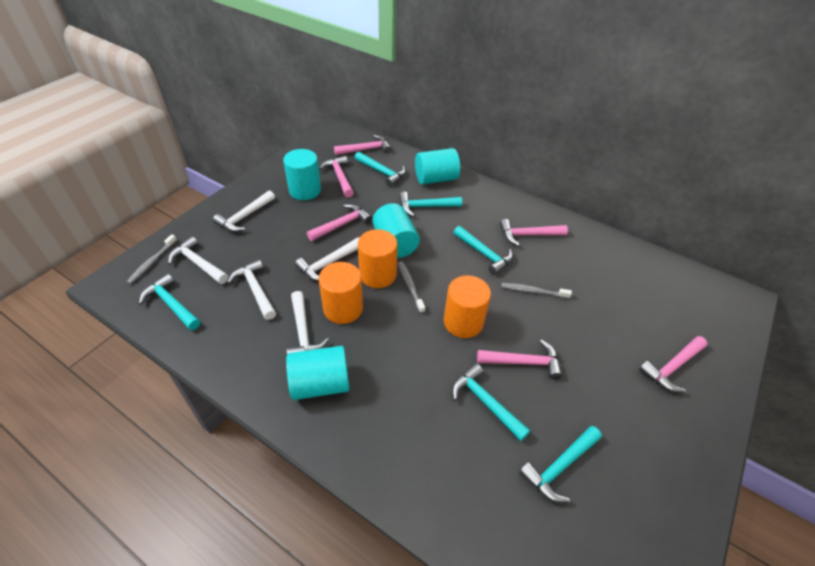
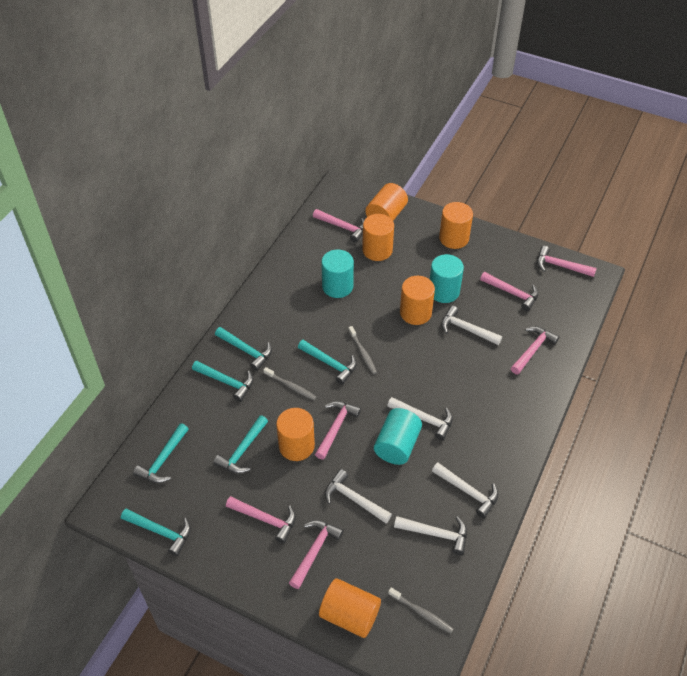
orange cylinder: [319,262,363,324] [358,229,397,288] [444,275,491,338] = 3 -> [276,408,315,461] [319,578,381,638] [362,214,394,261] [366,183,408,221] [400,276,435,325] [439,202,473,249] = 6
pink hammer: [307,204,372,241] [319,155,354,197] [334,135,391,155] [477,340,562,380] [500,219,568,246] [639,336,707,392] = 6 -> [226,496,296,544] [289,520,344,589] [313,209,364,242] [315,401,361,460] [480,272,539,311] [511,326,559,374] [537,246,597,277] = 7
turquoise cylinder: [283,149,321,200] [286,346,349,400] [372,203,420,258] [415,148,460,185] = 4 -> [321,250,354,298] [374,408,422,465] [430,254,464,303] = 3

